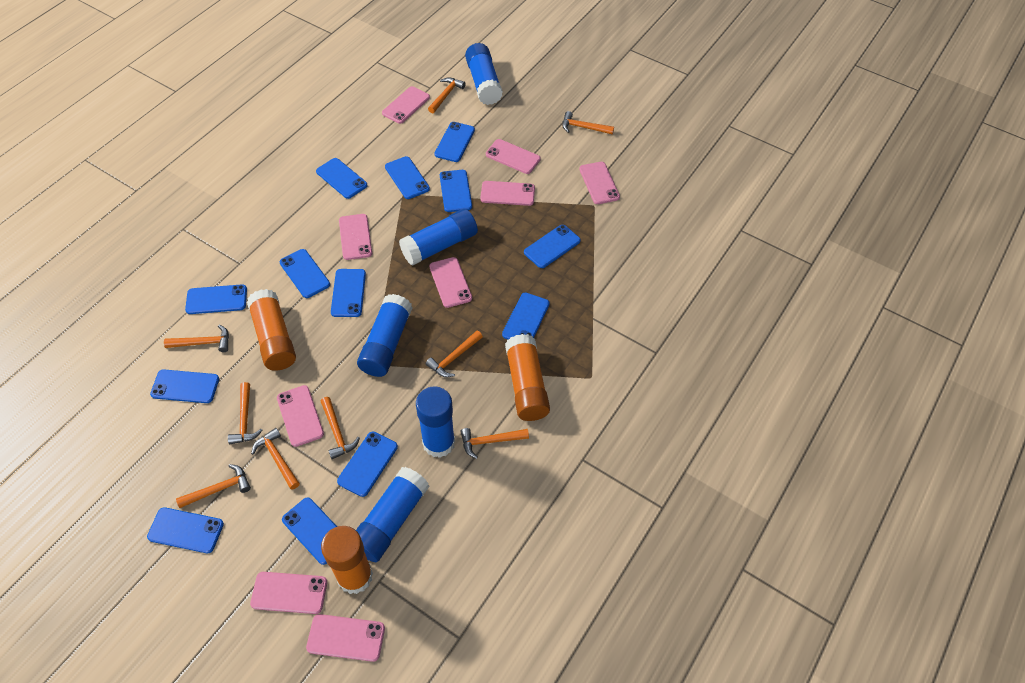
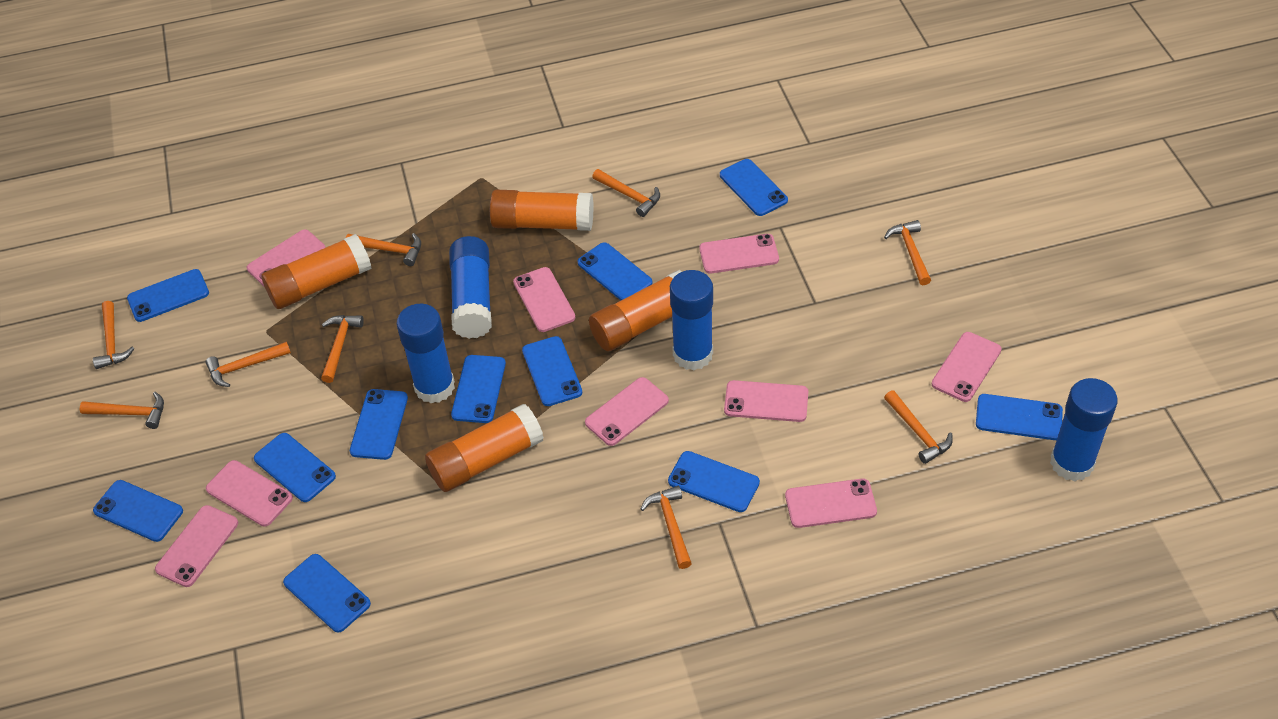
blue glue stick: [356,467,430,562] [357,294,413,377] [399,209,478,265] [416,386,455,458] [465,43,503,105] = 5 -> [396,304,455,403] [449,236,492,339] [670,270,713,370] [1050,378,1118,481] = 4
blue phone: [147,507,224,553] [150,369,219,403] [185,284,247,314] [280,249,330,298] [282,497,337,565] [316,158,368,199] [331,269,366,317] [337,431,398,497] [385,156,430,199] [434,122,475,162] [440,170,472,212] [502,292,550,339] [524,225,581,268] = 13 -> [93,480,183,542] [127,269,209,322] [254,433,336,502] [283,554,371,633] [350,389,408,460] [451,355,506,423] [522,336,582,406] [578,242,652,300] [668,451,760,512] [720,159,788,216] [976,394,1063,440] = 11
orange glue stick: [247,289,296,371] [321,526,373,594] [505,334,550,421] = 3 -> [261,234,372,309] [425,404,544,492] [490,190,594,231] [589,270,681,351] = 4

